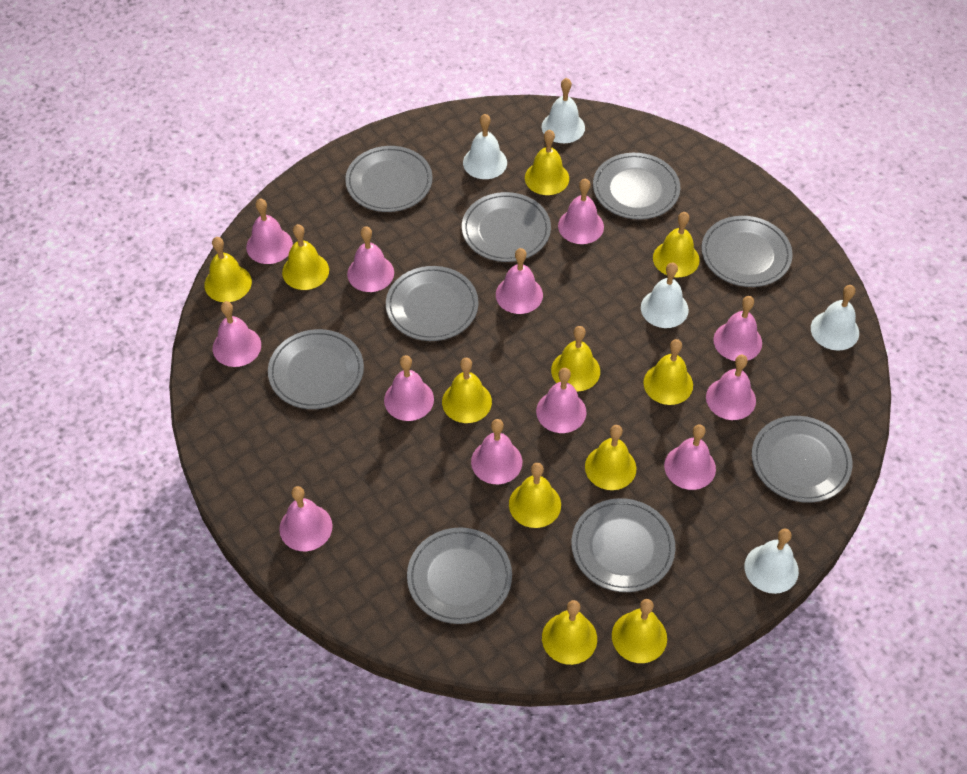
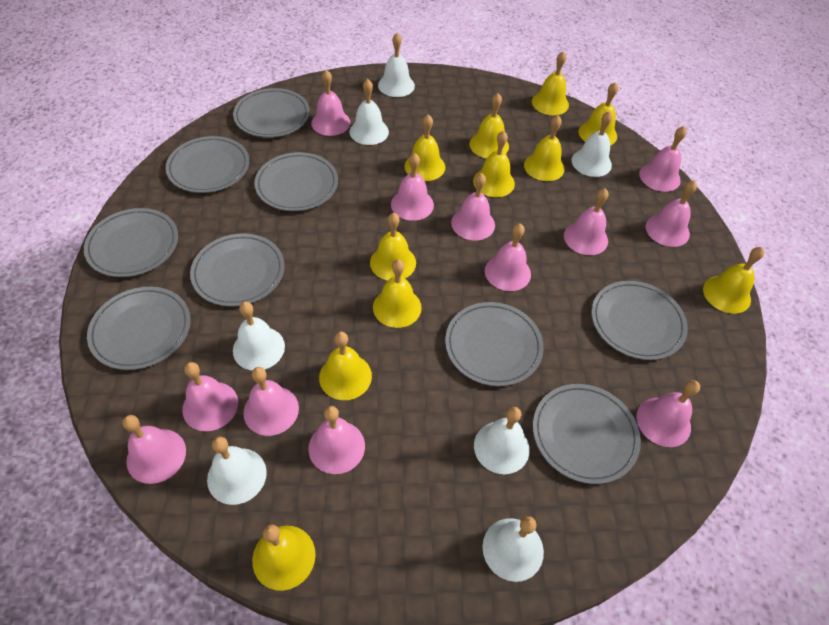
white bell: [463,114,507,179] [542,78,585,143] [641,262,689,328] [745,529,799,594] [811,285,859,351] = 5 -> [207,436,267,505] [233,302,285,371] [350,79,389,145] [378,33,415,97] [474,407,530,474] [483,516,544,582] [572,111,613,177] = 7

